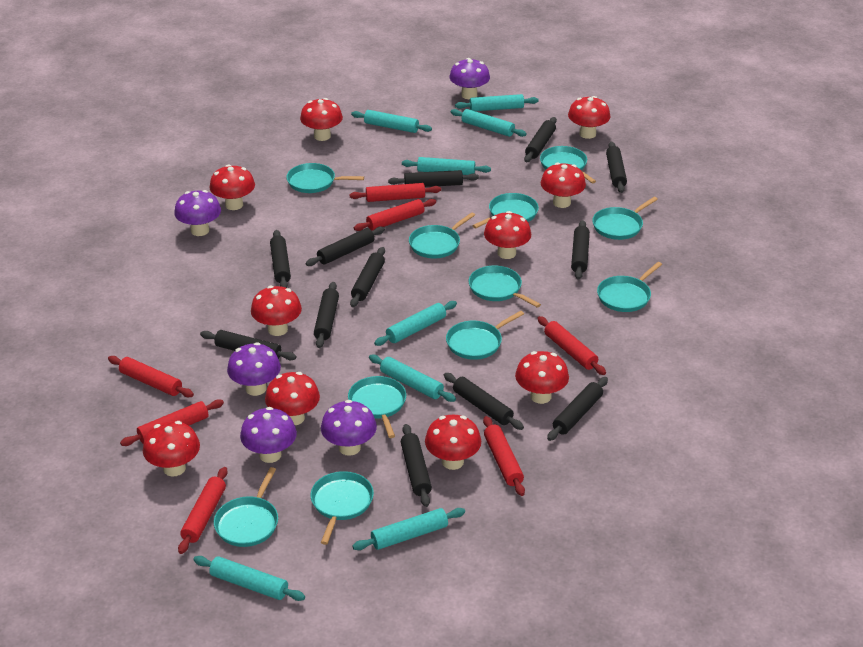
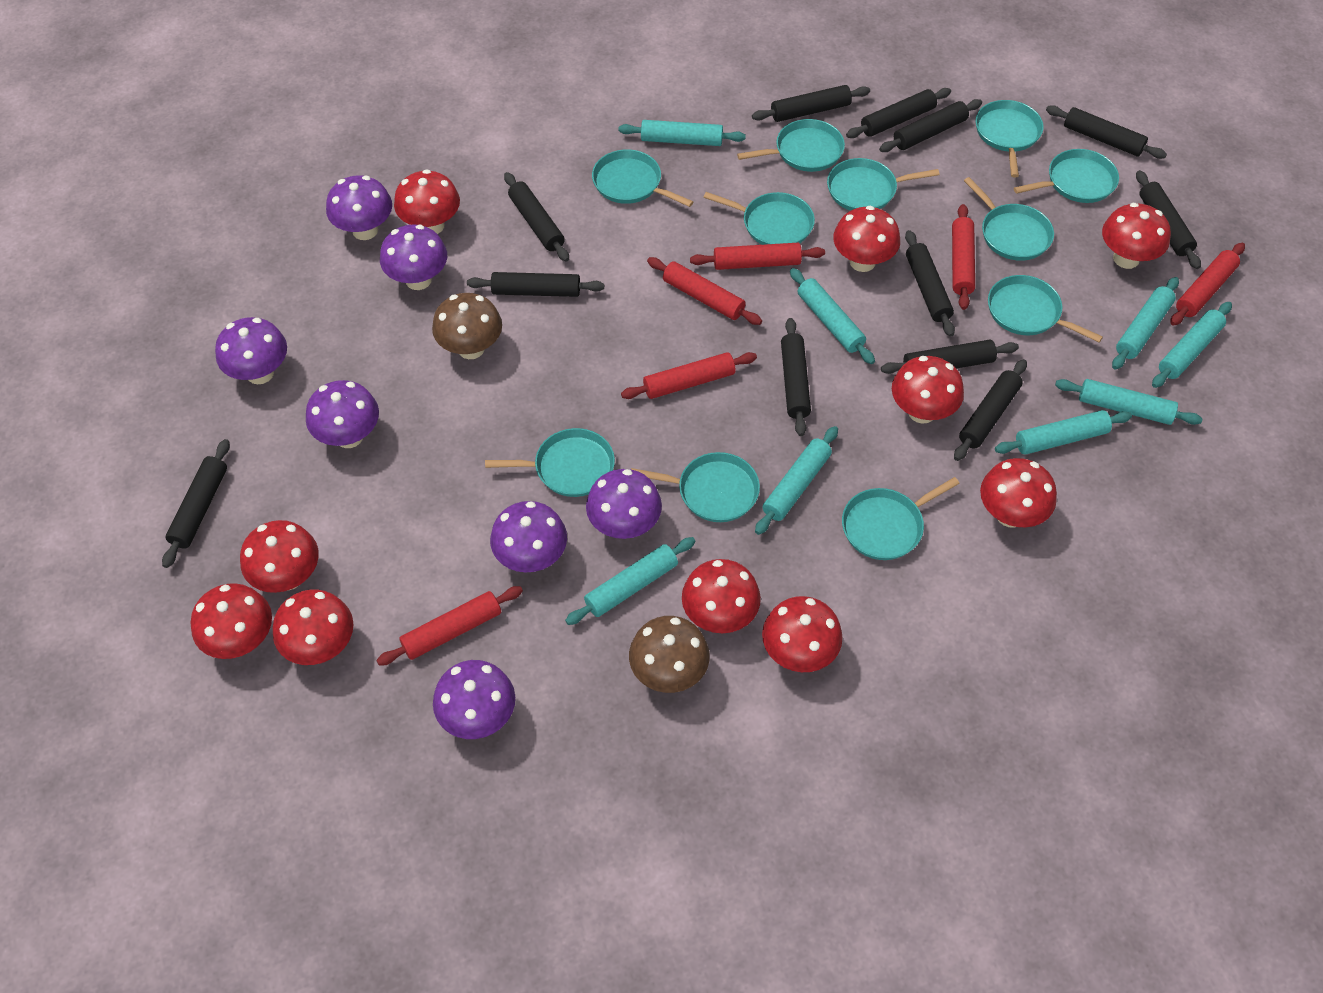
brown mushroom: none = 0 -> [432,293,502,359] [629,616,710,693] = 2
purple mushroom: [174,190,221,236] [227,342,281,396] [240,407,297,463] [321,400,377,456] [449,58,490,99] = 5 -> [215,317,287,385] [306,380,379,448] [326,175,392,240] [380,225,447,290] [433,660,515,739] [490,501,567,572] [586,469,662,539] = 7
red rolling pin: [108,356,194,397] [120,399,224,446] [178,467,228,554] [349,183,441,202] [354,199,436,231] [483,416,525,496] [537,316,606,375] = 7 -> [376,586,523,665] [621,352,757,399] [647,257,762,325] [690,243,825,270] [952,204,975,310] [1170,243,1245,326] = 6

